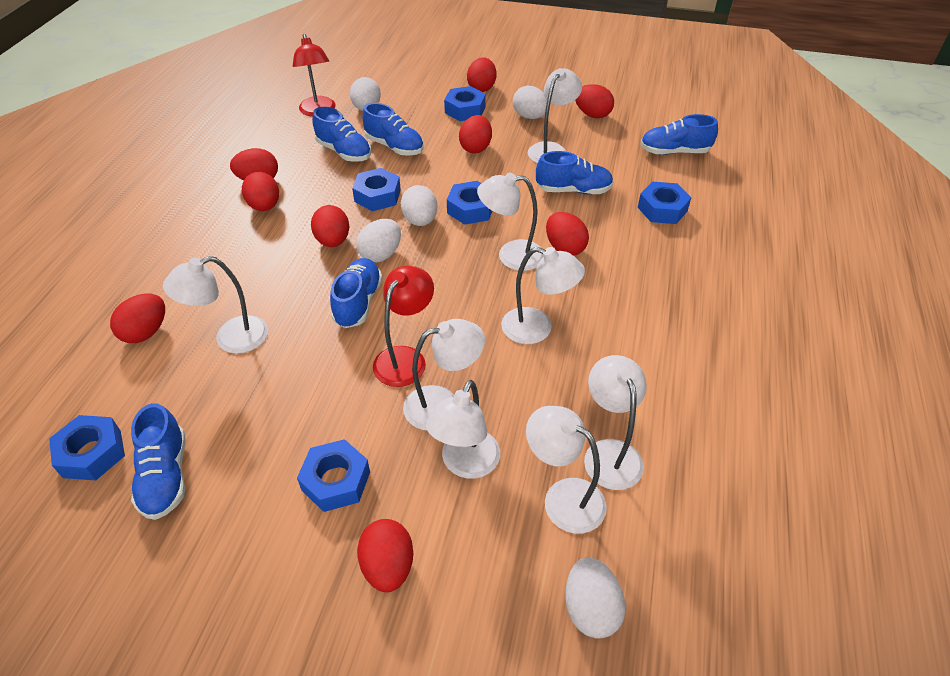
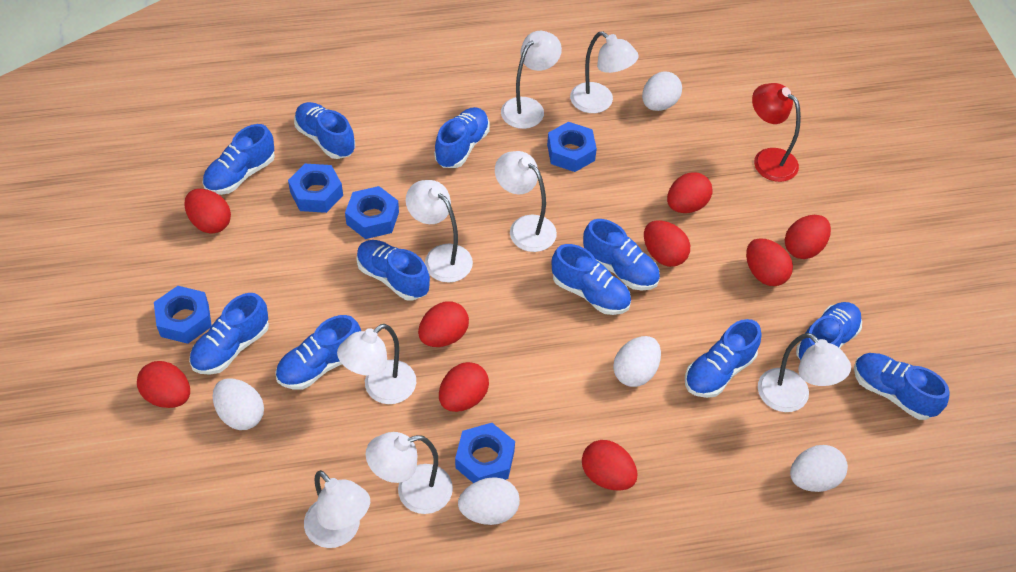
blue nut: [49,415,125,480] [297,439,370,512] [352,168,401,211] [444,86,486,121] [447,181,492,225] [638,182,692,224] = 6 -> [154,286,212,344] [288,164,343,213] [345,186,399,239] [455,423,515,483] [547,122,597,172] = 5
blue shoe: [131,403,186,520] [312,107,372,162] [330,258,383,328] [362,103,424,156] [536,151,614,194] [640,114,718,155] = 6 -> [189,293,269,375] [202,124,275,195] [275,315,361,390] [294,102,355,159] [356,240,430,301] [434,107,490,168] [552,244,631,315] [583,219,660,291] [685,319,761,398] [796,302,862,361] [854,353,949,420] = 11
red lamp: [293,34,336,117] [373,266,434,387] = 2 -> [752,83,801,182] = 1

